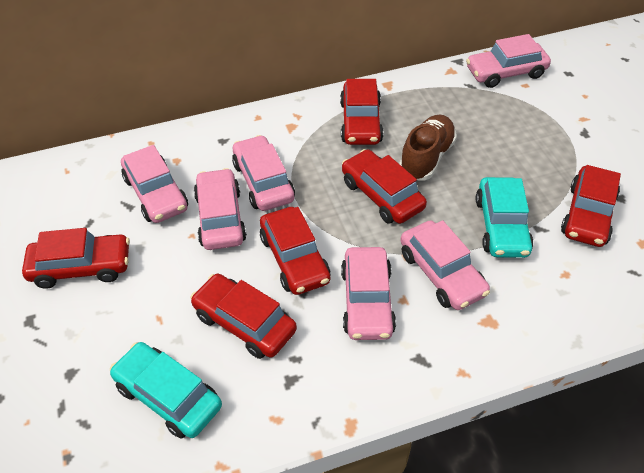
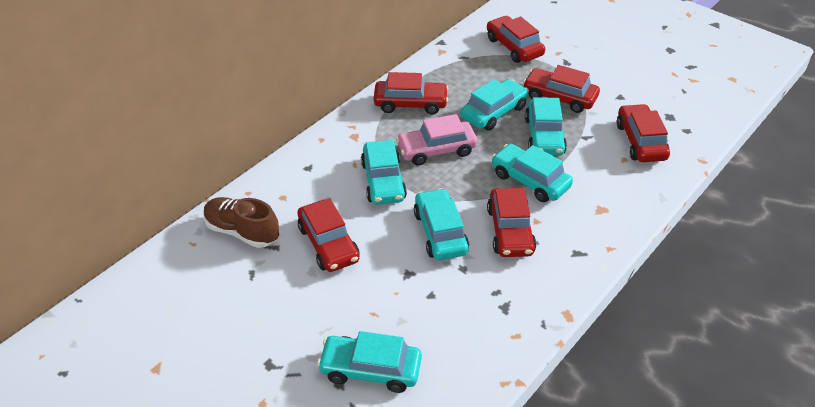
pink car: [121,145,188,223] [194,168,247,250] [232,135,295,211] [341,247,396,340] [400,220,490,310] [466,34,551,88] = 6 -> [396,114,478,166] = 1
turquoise car: [110,342,222,439] [476,177,533,258] = 2 -> [317,331,422,393] [361,140,407,205] [414,188,469,260] [461,79,529,131] [491,144,573,202] [525,97,567,156] = 6

